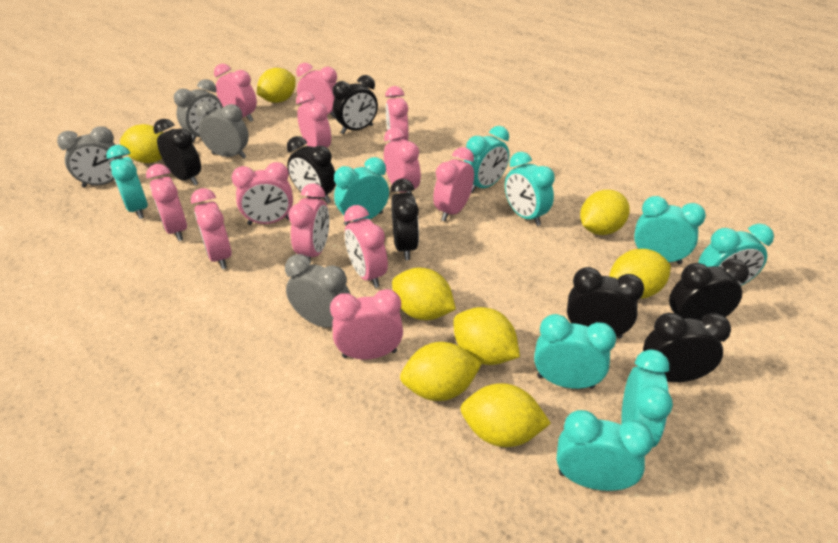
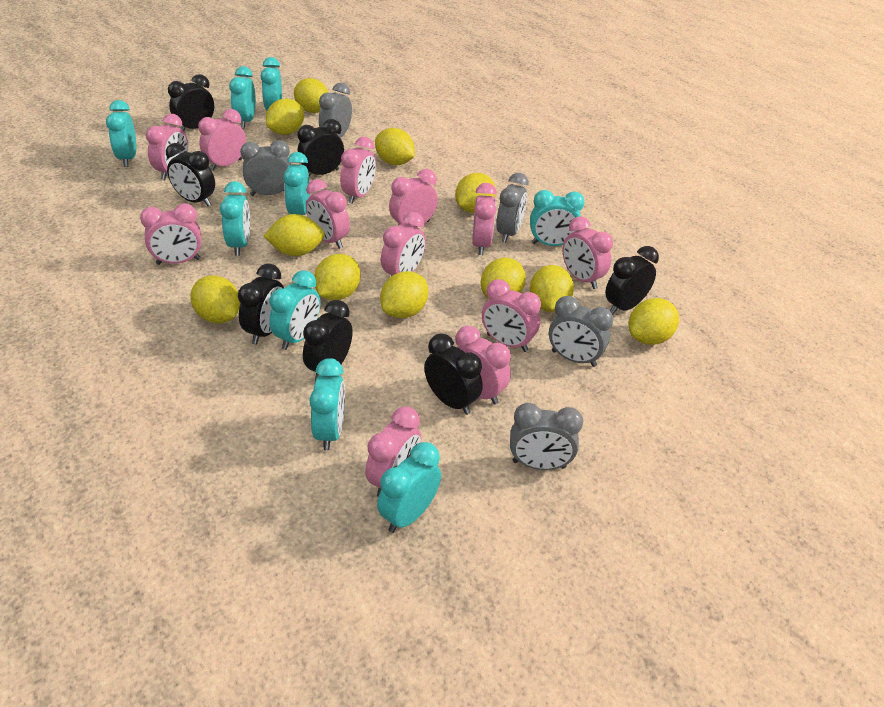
grey clock: [57,126,122,188] [174,79,223,142] [196,101,249,159] [285,254,351,327] = 4 -> [240,140,291,196] [319,83,352,138] [496,173,529,243] [510,403,583,470] [549,296,613,367] = 5
yellow lemon: [120,124,163,163] [257,68,296,103] [392,268,456,320] [400,342,482,401] [453,307,520,365] [460,383,551,447] [580,190,630,235] [609,249,671,299] = 8 -> [190,275,240,324] [264,214,325,256] [266,99,304,135] [294,78,329,113] [314,254,361,300] [375,128,415,165] [380,271,428,318] [455,173,495,213] [481,258,526,299] [530,265,574,312] [629,298,679,345] = 11

